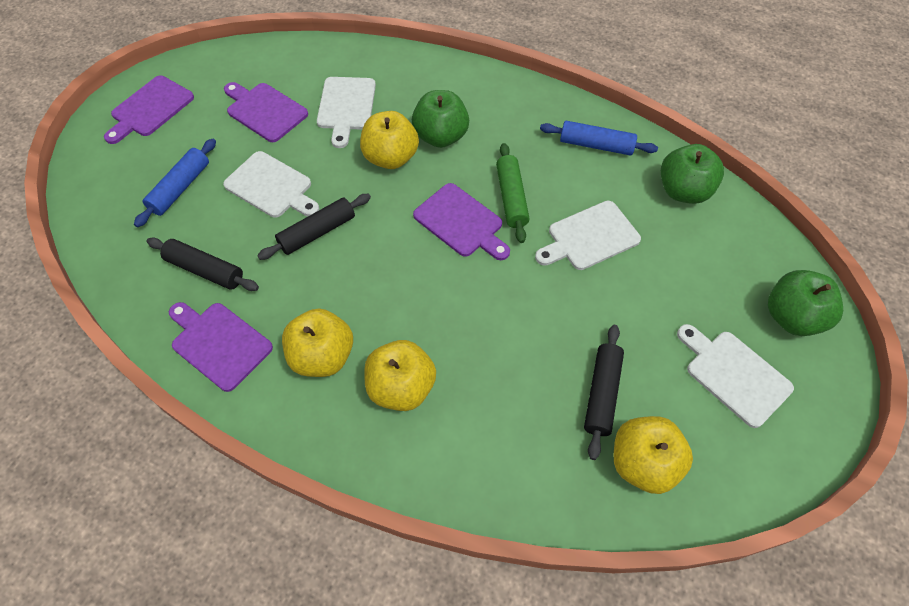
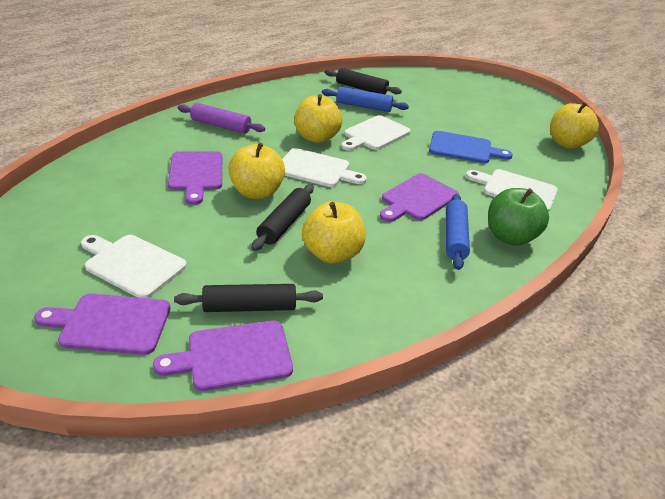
blue cutting board: none = 0 -> [429,131,513,163] = 1
green apple: [412,90,469,148] [661,144,724,204] [768,270,843,336] = 3 -> [488,188,549,246] = 1
green rolling pin: [496,143,530,243] = 1 -> none = 0
purple rolling pin: none = 0 -> [178,103,265,134] = 1

